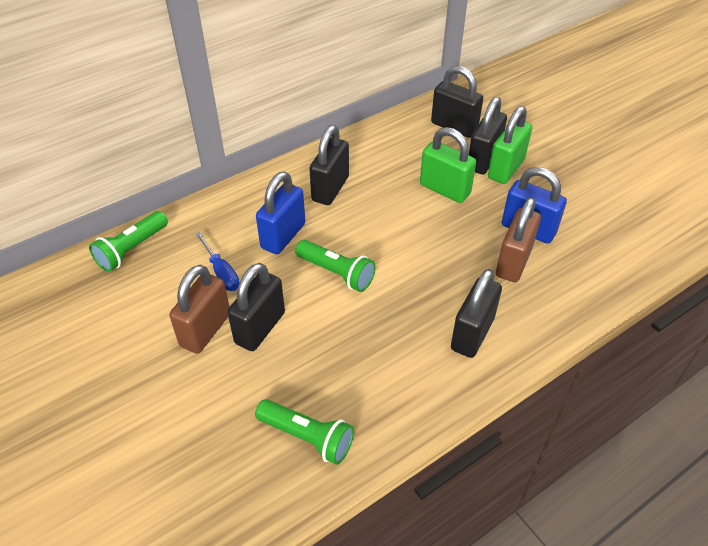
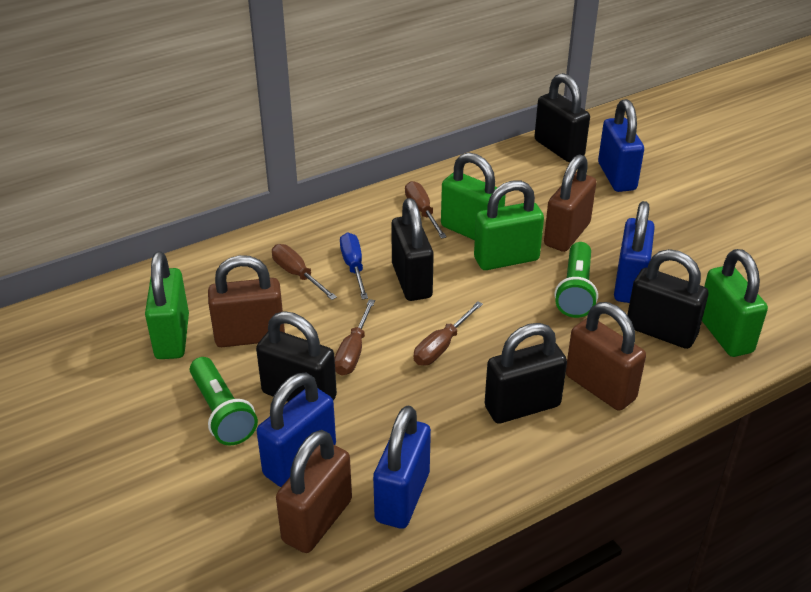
blue padlock: [256,172,305,254] [502,167,567,244] = 2 -> [257,373,336,487] [373,405,431,529] [598,99,644,192] [614,201,655,303] = 4
brown padlock: [169,265,230,354] [496,197,541,282] = 2 -> [208,255,285,347] [276,430,352,553] [544,154,596,252] [566,302,646,411] = 4
brown screwdriver: none = 0 -> [272,244,337,300] [335,299,375,376] [405,181,447,239] [414,301,483,365] = 4
green flashlight: [89,211,168,272] [255,399,354,465] [295,240,376,292] = 3 -> [190,357,258,446] [555,242,598,318] = 2
green padlock: [420,127,476,203] [488,106,532,184] = 2 -> [145,251,189,359] [441,152,506,240] [474,181,544,270] [702,249,768,357] = 4

